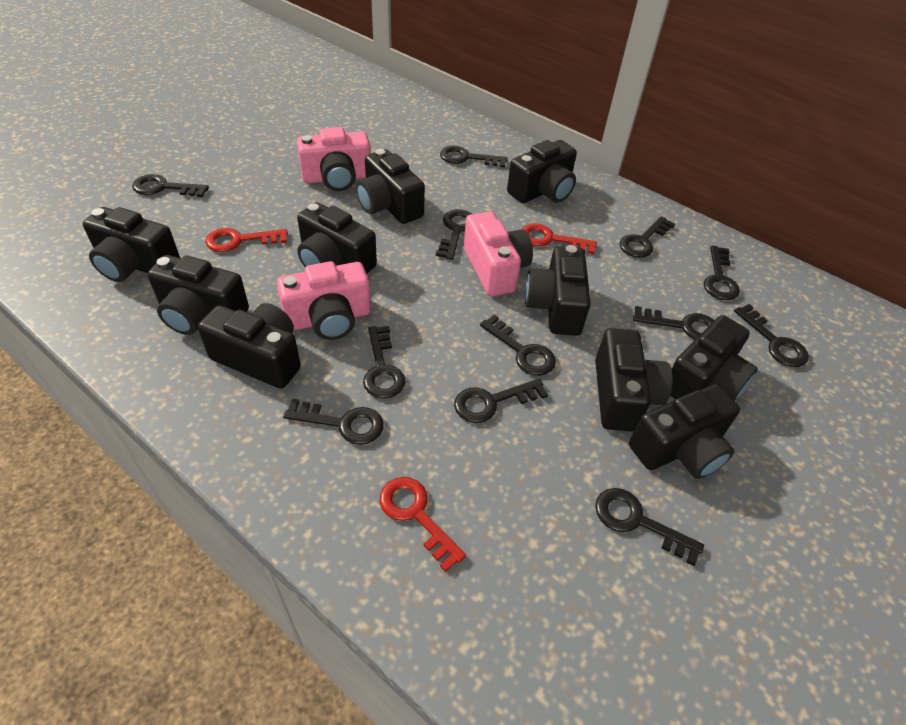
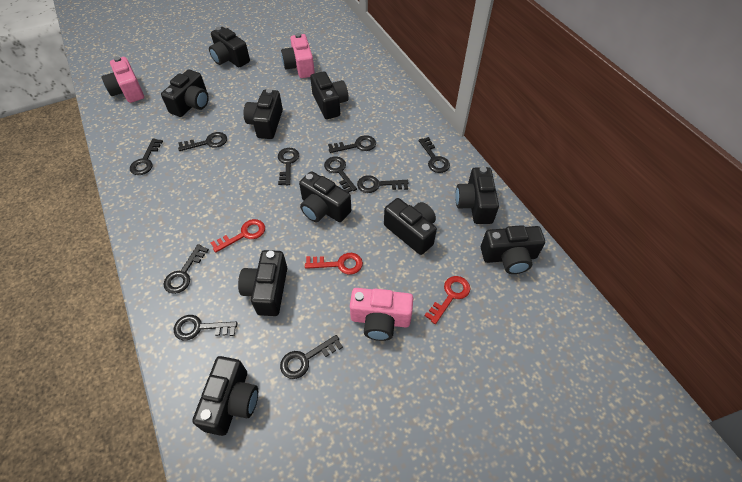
black key: [132,174,209,197] [283,399,384,445] [363,326,405,398] [436,209,472,260] [440,146,507,167] [454,379,548,423] [480,314,556,376] [595,488,704,566] [619,216,675,258] [633,306,714,340] [704,246,740,300] [734,304,809,367] = 12 -> [130,139,163,175] [163,244,209,294] [174,315,237,340] [178,132,227,151] [278,148,299,185] [280,335,343,379] [324,156,357,192] [328,135,376,153] [357,175,409,193] [419,137,450,173] = 10

